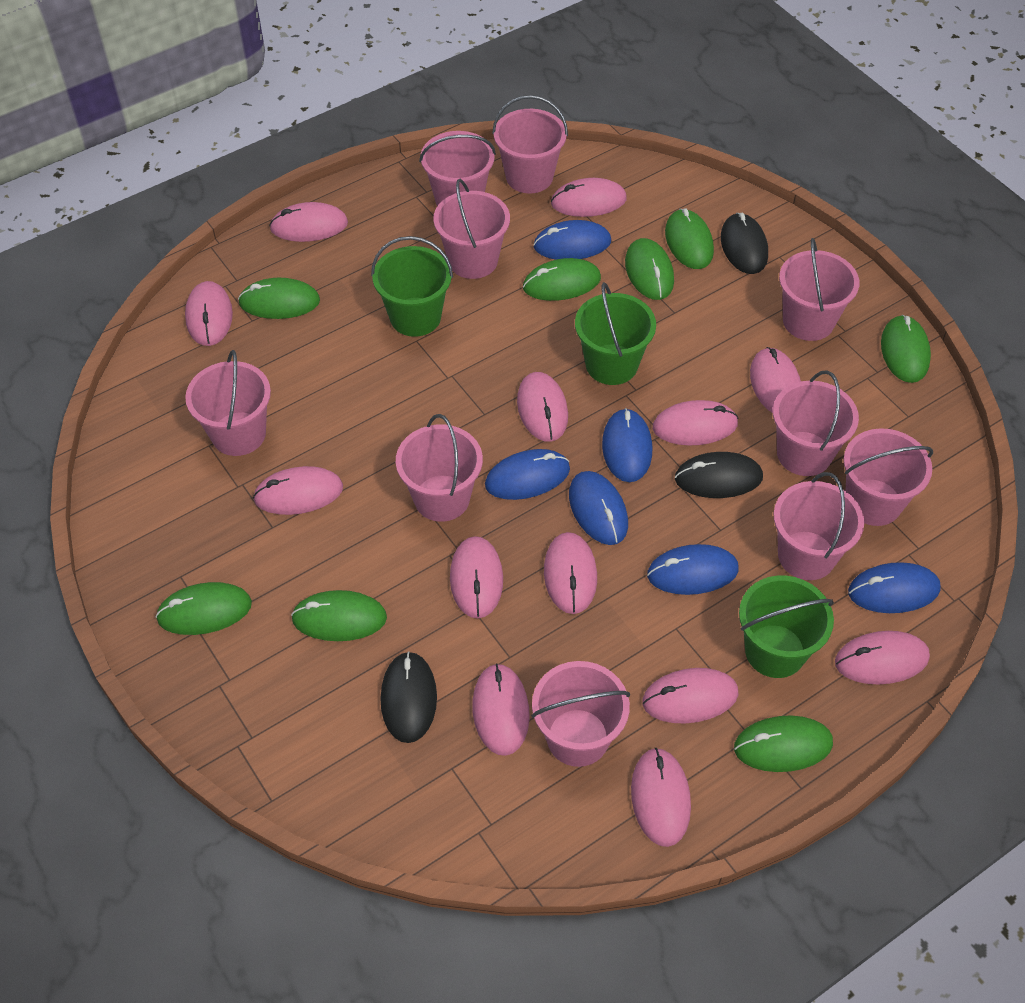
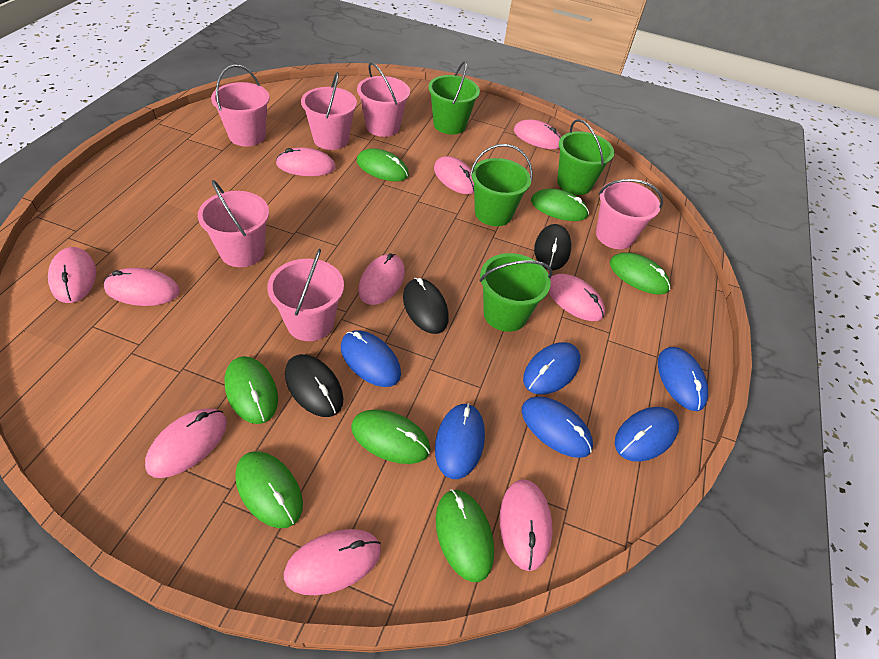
green bucket: [371,236,453,337] [575,282,656,385] [739,576,834,678] = 3 -> [428,61,480,135] [470,144,533,226] [479,253,552,332] [557,119,614,195] = 4
green mouse: [155,582,252,635] [238,278,320,319] [291,590,387,641] [523,258,601,301] [625,238,674,300] [665,208,714,269] [734,715,833,772] [881,315,931,383] = 8 -> [224,356,278,424] [235,451,303,528] [351,409,431,464] [357,148,409,181] [436,489,494,582] [531,189,589,221] [610,252,671,295] = 7
pink bucket: [185,350,271,456] [396,414,483,522] [419,131,496,206] [433,179,510,279] [492,95,568,193] [531,661,630,767] [773,370,859,476] [774,472,864,580] [779,238,859,341] [844,428,933,526] = 10 -> [198,180,269,267] [211,65,270,146] [267,248,344,341] [301,72,357,150] [357,62,410,137] [596,179,663,249] = 6
pink mouse: [185,281,233,346] [253,466,343,515] [269,202,348,242] [450,536,503,618] [472,663,530,756] [517,372,568,442] [544,532,597,614] [551,178,627,217] [631,748,691,847] [642,668,739,723] [653,400,739,446] [750,347,801,413] [835,631,930,685] = 13 -> [48,247,96,303] [104,268,180,306] [145,408,227,478] [276,147,336,176] [284,529,381,595] [358,253,405,305] [434,156,474,194] [500,479,552,571] [514,119,561,149] [549,274,605,321] = 10

